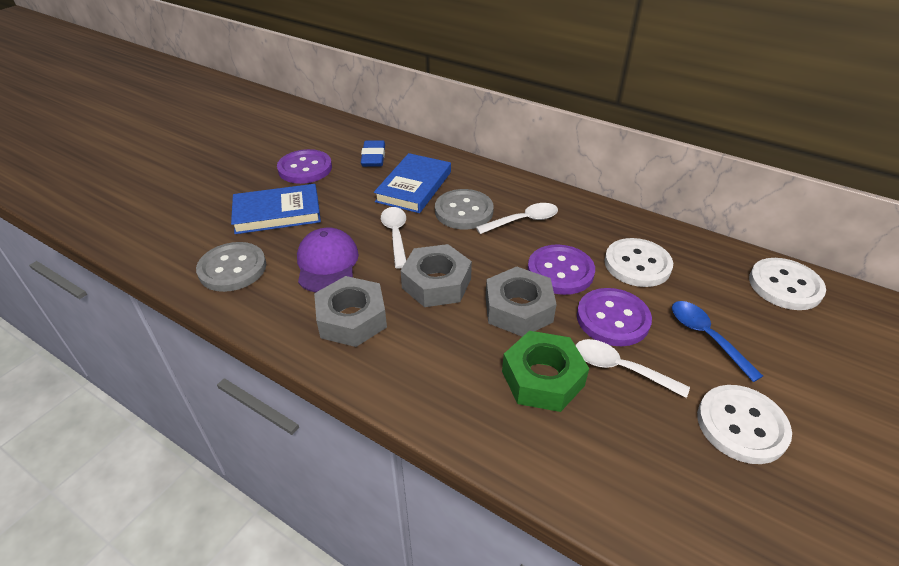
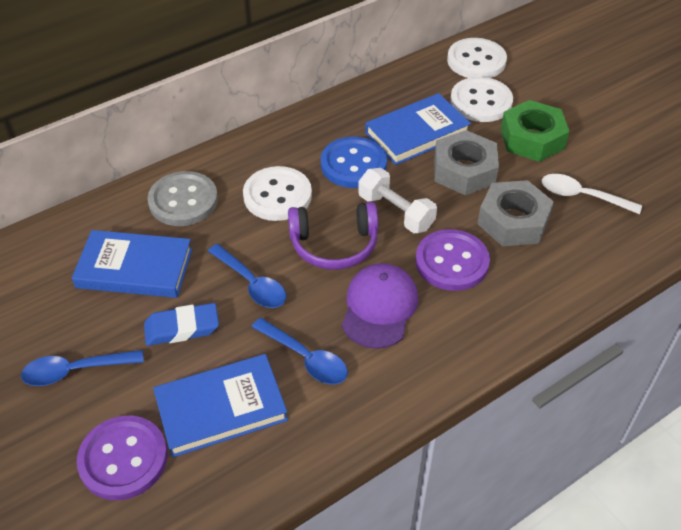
blue book: [231,184,321,234] [374,153,451,213] = 2 -> [72,230,192,298] [153,354,288,458] [365,93,471,165] = 3
blue button: none = 0 -> [321,137,387,188] = 1
blue spoon: [672,301,763,382] = 1 -> [21,350,144,386] [208,244,286,308] [252,318,348,385] = 3
grey button: [196,242,266,292] [435,189,494,229] = 2 -> [148,171,218,226] = 1
grey nut: [314,276,387,347] [401,244,472,307] [486,266,557,337] = 3 -> [434,130,499,195] [477,180,554,246] = 2
purple button: [277,149,332,184] [528,244,595,295] [577,288,652,346] = 3 -> [77,416,168,500] [416,229,490,291] = 2
purple headphones: none = 0 -> [288,202,378,270] = 1
white dumbbell: none = 0 -> [358,168,437,233] = 1
white spoon: [381,207,406,269] [476,203,558,234] [575,339,690,398] = 3 -> [542,174,642,214] = 1

